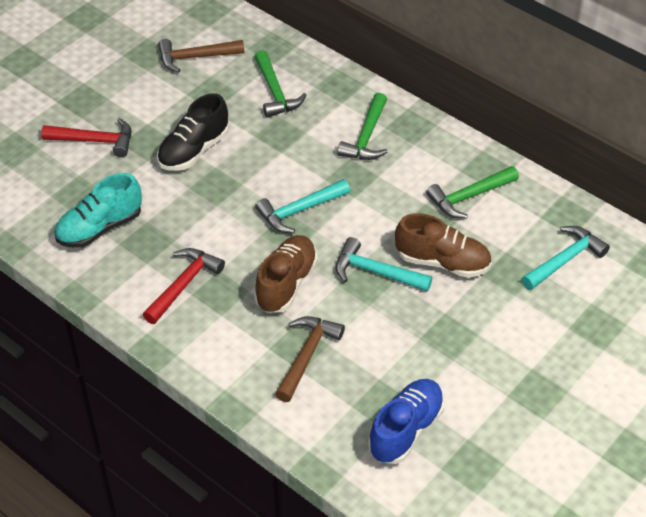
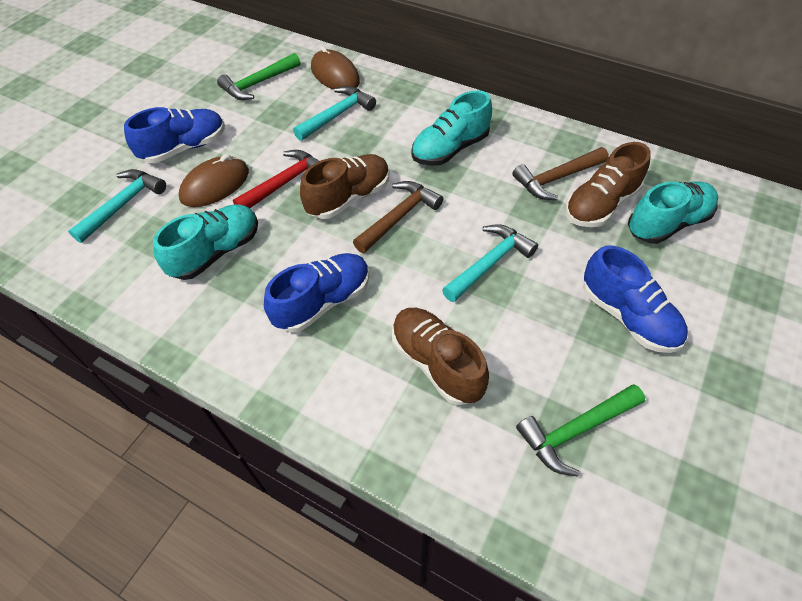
black shoe: [157,94,229,171] = 1 -> none = 0
blue shoe: [368,379,444,464] = 1 -> [124,107,225,163] [264,253,369,332] [583,245,688,353] = 3
brown mouse: none = 0 -> [179,154,249,207] [311,46,360,90] = 2
brown shoe: [254,235,318,313] [395,213,492,278] = 2 -> [300,154,389,219] [392,308,489,405] [565,142,651,227] = 3
green hammer: [254,50,306,118] [337,93,388,160] [426,166,519,219] = 3 -> [217,53,300,100] [516,384,645,476] = 2
red hammer: [41,118,131,157] [143,248,225,324] = 2 -> [233,150,319,208] = 1
turquoise shoe: [55,173,142,248] = 1 -> [153,204,258,280] [411,90,492,166] [628,181,718,244] = 3

